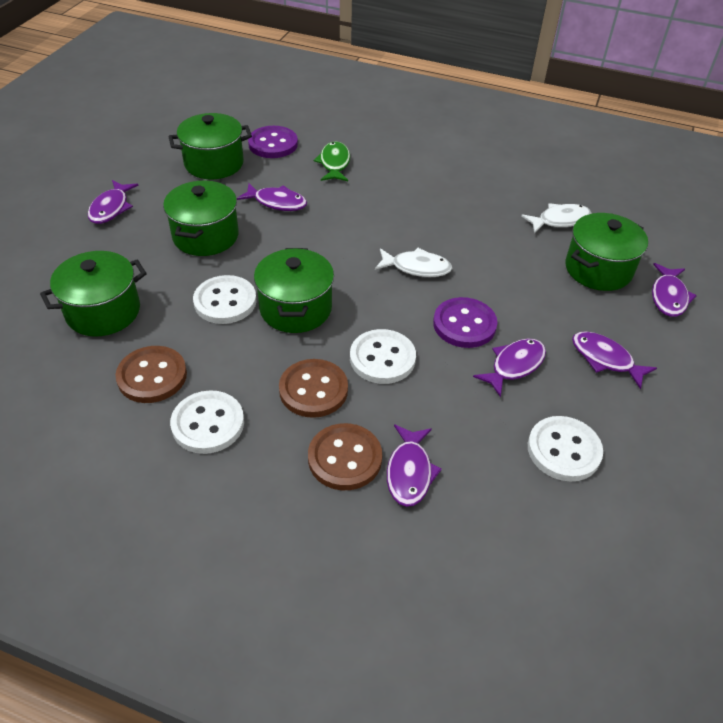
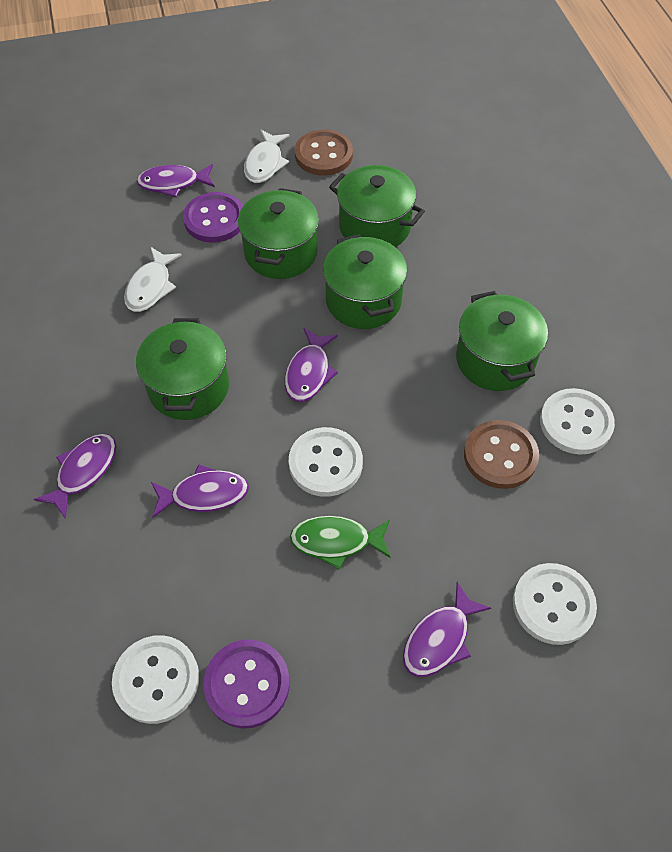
brown button: [115,346,187,403] [279,359,348,418] [308,423,382,490] = 3 -> [295,130,353,176] [464,420,539,489] = 2
purple fish: [88,180,139,224] [237,183,307,211] [387,424,442,507] [473,339,546,397] [572,331,657,389] [652,263,697,317] = 6 -> [34,434,116,519] [136,164,215,197] [151,464,249,518] [285,328,338,402] [403,582,491,677] = 5

